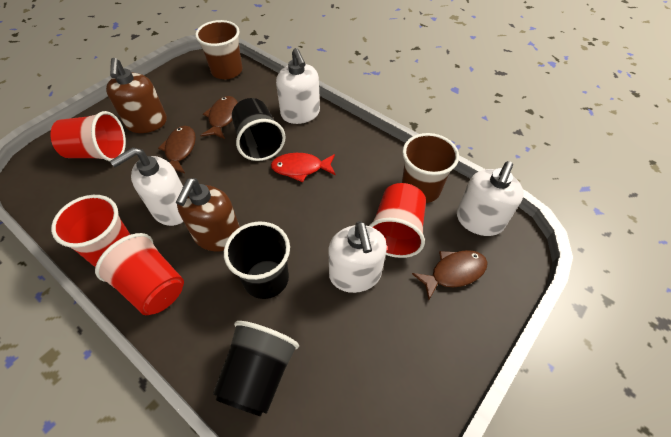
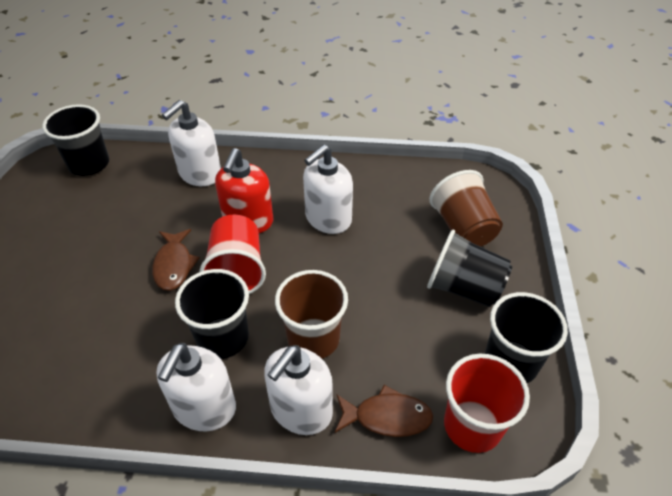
black cup: [213,321,299,416] [224,222,290,299] [232,98,286,161] = 3 -> [42,104,109,176] [175,269,249,359] [427,229,512,307] [485,292,568,383] = 4
brown fish: [158,126,196,173] [200,96,238,139] [412,250,488,300] = 3 -> [152,229,200,291] [335,385,434,437] = 2
brown soap dispenser: [106,58,167,133] [176,178,240,251] = 2 -> none = 0
red cup: [50,111,126,161] [51,195,131,267] [95,233,184,315] [369,183,426,258] = 4 -> [200,214,266,294] [444,353,530,453] = 2
red fish: [271,153,336,182] = 1 -> none = 0
red soap dispenser: none = 0 -> [215,148,273,233] = 1

